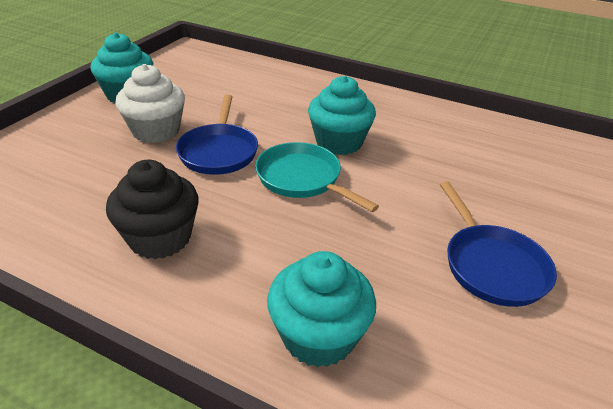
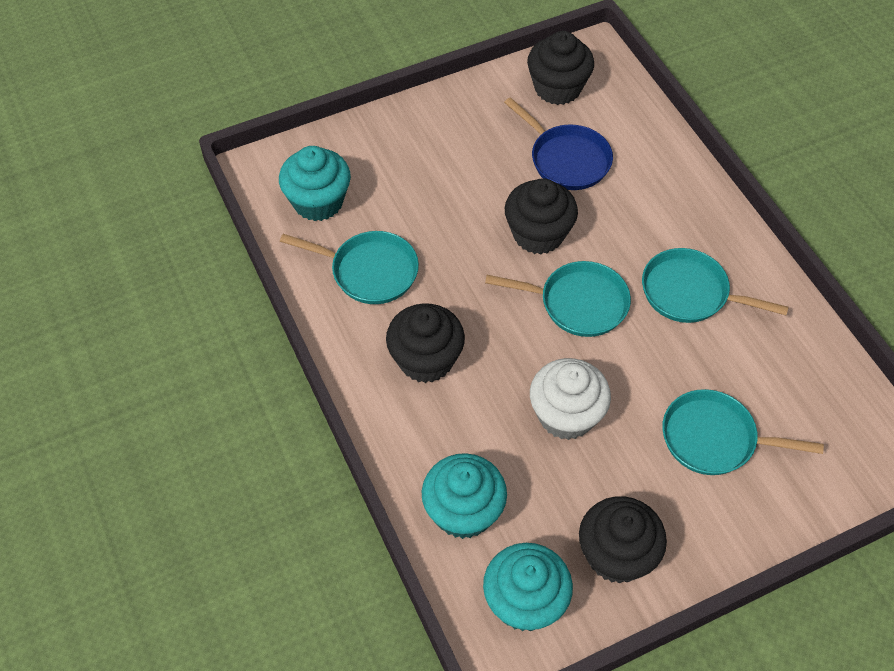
black cupcake: [106,160,198,259] = 1 -> [386,303,465,383] [505,178,578,254] [527,31,594,105] [579,496,667,584] = 4
blue pan: [176,94,258,175] [440,181,557,307] = 2 -> [504,97,613,190] = 1
turquoise pan: [255,142,379,212] = 1 -> [280,231,419,304] [485,261,631,337] [642,248,789,323] [662,389,824,475] = 4

